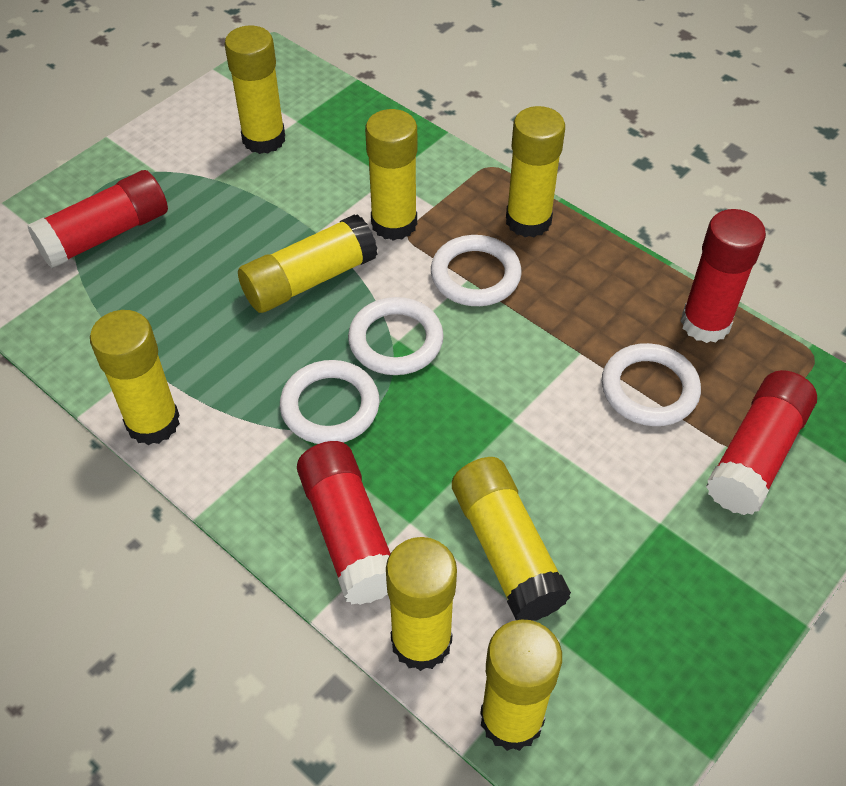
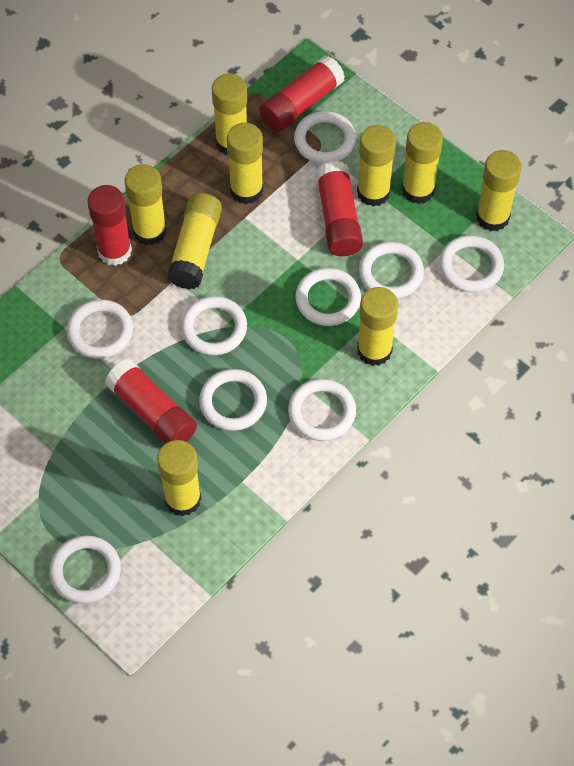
white ring: [280,360,380,444] [348,297,444,375] [431,235,522,306] [602,343,701,426] = 4 -> [49,535,121,604] [67,300,133,359] [181,296,247,355] [199,369,267,431] [288,379,356,441] [294,111,356,164] [296,268,361,326] [359,242,424,299] [439,235,504,292] = 9
yellow glue stick: [90,310,180,445] [224,26,285,154] [238,214,377,313] [365,109,417,241] [386,537,457,671] [452,457,571,621] [480,619,562,751] [506,106,565,237] = 8 -> [125,164,167,245] [157,440,201,516] [167,193,222,289] [212,74,247,155] [227,123,263,204] [357,125,396,207] [357,287,398,366] [402,122,443,204] [476,150,522,231] = 9

